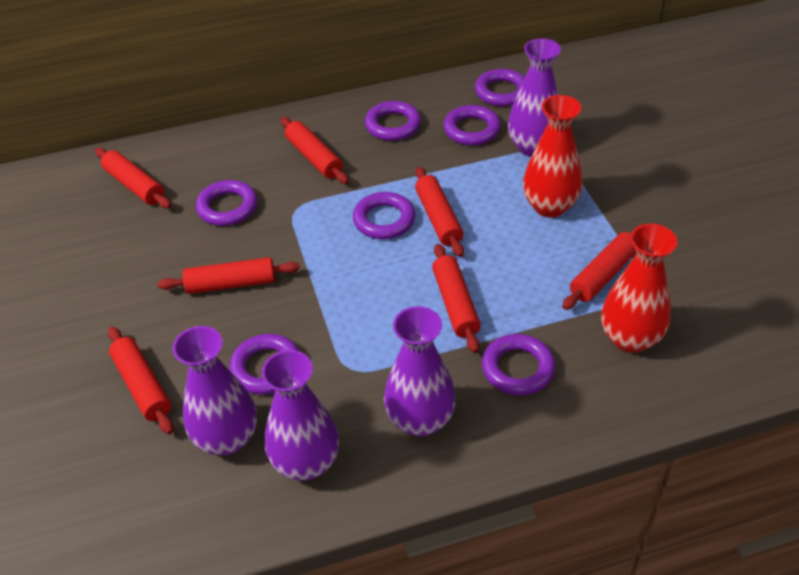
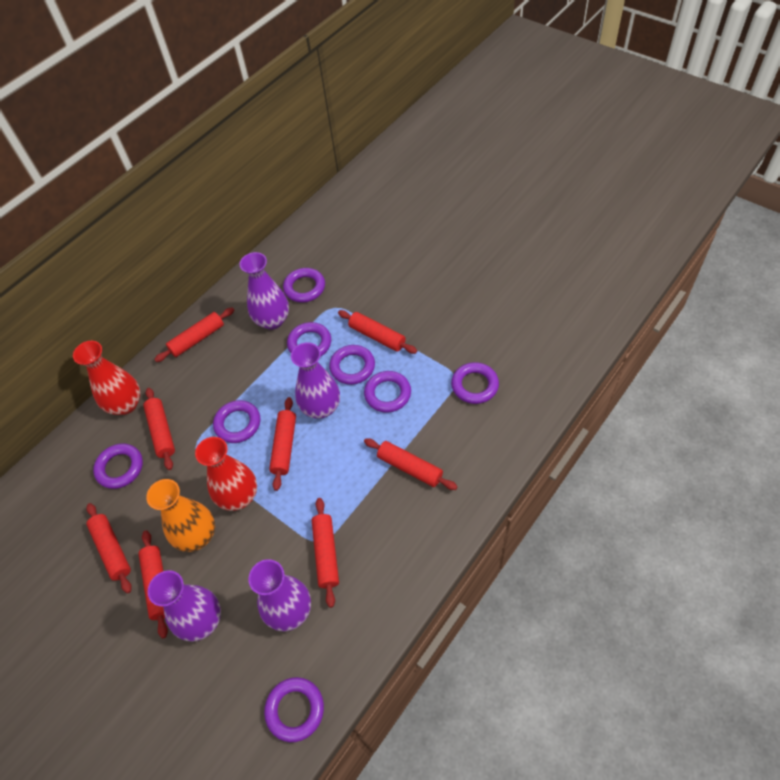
orange vase: none = 0 -> [146,479,215,552] = 1
purple ring: [196,180,257,226] [229,334,300,395] [353,192,416,239] [365,101,421,141] [443,105,501,146] [475,69,525,107] [482,334,555,396] = 7 -> [93,444,143,489] [213,400,260,443] [264,677,324,742] [283,268,325,303] [287,322,331,357] [329,345,375,385] [364,371,411,413] [451,362,499,404] = 8
red rolling pin: [95,148,171,208] [108,327,173,435] [157,257,300,294] [280,117,349,184] [415,167,464,257] [432,244,481,353] [562,226,638,310] = 7 -> [86,503,132,593] [138,530,168,639] [143,388,175,470] [154,307,234,362] [269,397,296,491] [312,498,339,608] [338,310,417,354] [364,438,458,490] = 8

